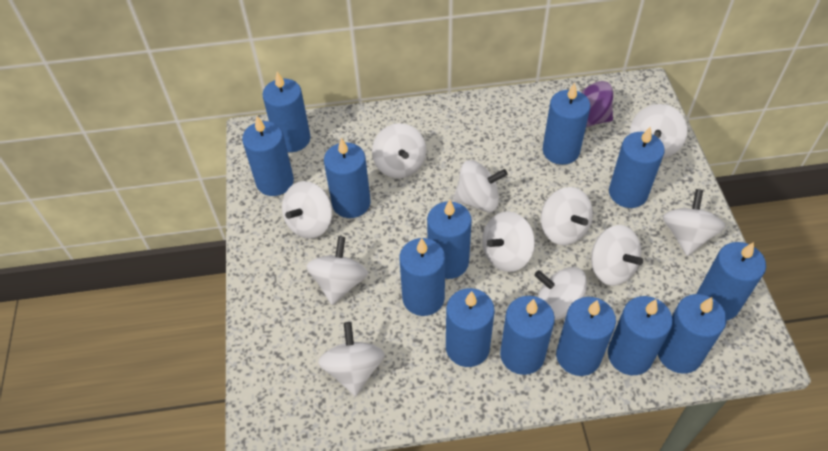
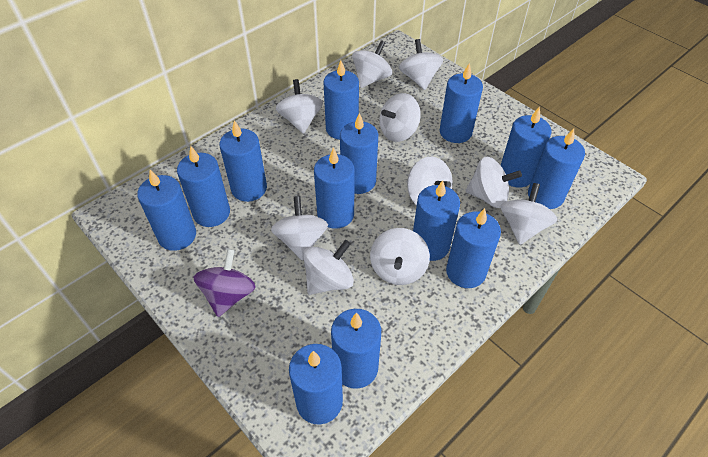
white spinning top: [282,181,332,239] [306,236,368,305] [318,322,385,396] [372,123,426,178] [453,160,508,212] [482,211,535,272] [534,267,587,320] [541,187,593,245] [591,225,643,286] [630,104,687,159] [663,189,726,256] = 11 -> [271,196,328,261] [275,79,323,134] [303,240,354,295] [352,40,392,88] [370,228,430,285] [380,93,421,142] [399,39,443,90] [407,156,453,205] [466,157,522,208] [501,183,557,245] = 10

